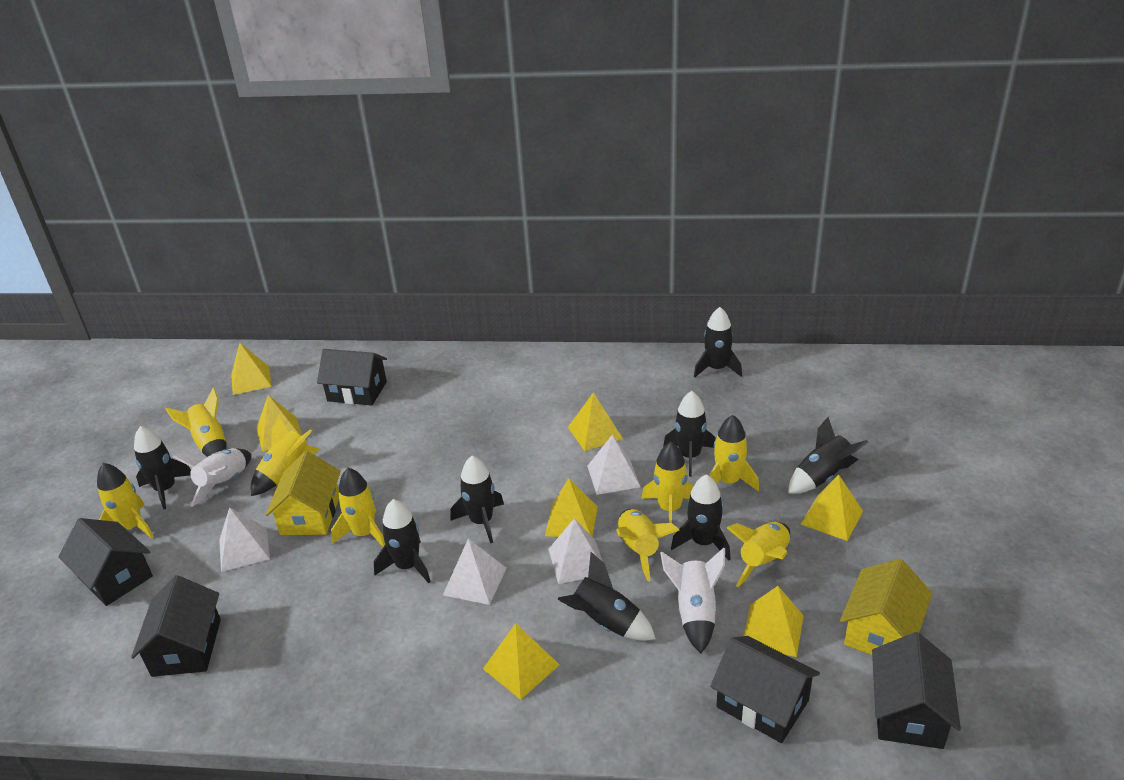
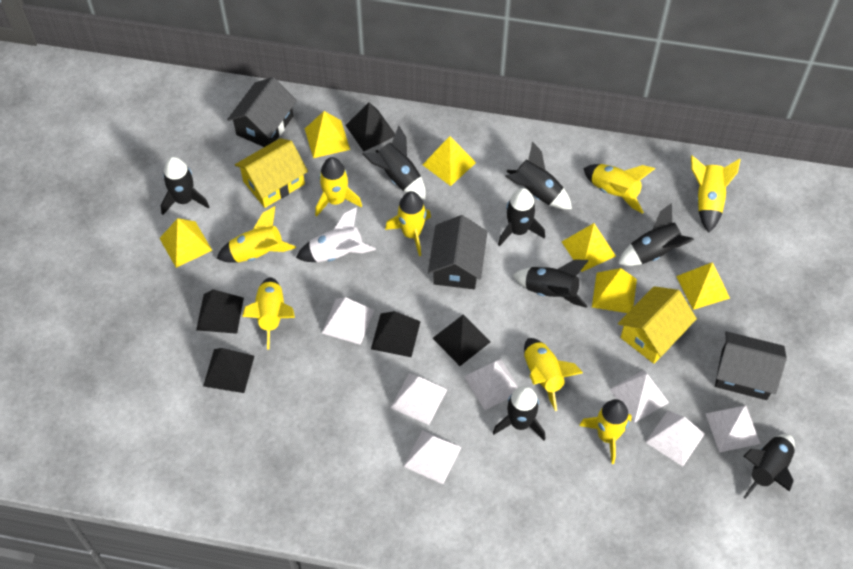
black house: [59,518,153,606] [131,575,221,677] [317,349,387,405] [710,636,820,743] [872,632,961,749] = 5 -> [227,77,297,147] [428,215,487,289] [715,331,787,400] = 3
black pyramid: none = 0 -> [196,289,244,334] [203,348,254,393] [345,102,395,152] [371,311,421,357] [433,315,491,366] = 5
white pyramid: [219,508,270,572] [443,539,507,605] [548,519,603,584] [587,435,640,495] = 4 -> [322,297,374,345] [391,373,447,425] [403,430,461,484] [464,359,519,410] [610,370,669,423] [645,411,705,466] [705,405,760,453] = 7
white rocket: [173,448,251,507] [660,548,725,653] = 2 -> [296,207,376,262] = 1
yellow pyramid: [231,343,272,395] [256,395,302,452] [483,623,560,700] [545,479,598,537] [568,392,623,451] [744,586,804,657] [801,474,863,541] = 7 -> [159,218,212,268] [305,111,350,158] [422,136,476,186] [562,223,616,272] [592,268,637,313] [676,262,730,310] = 6

